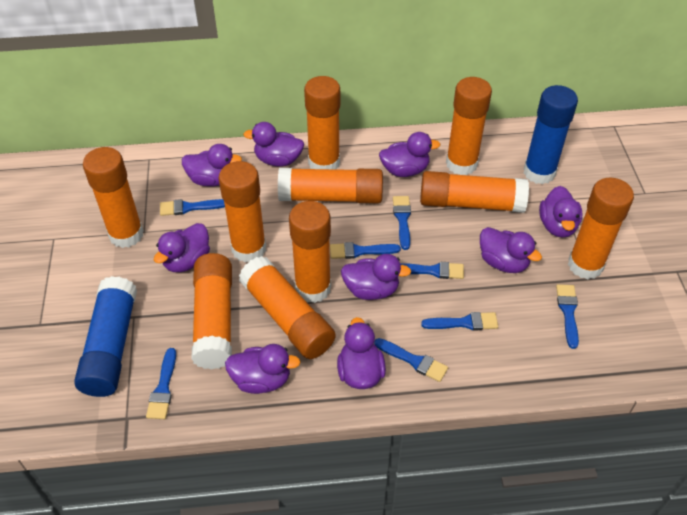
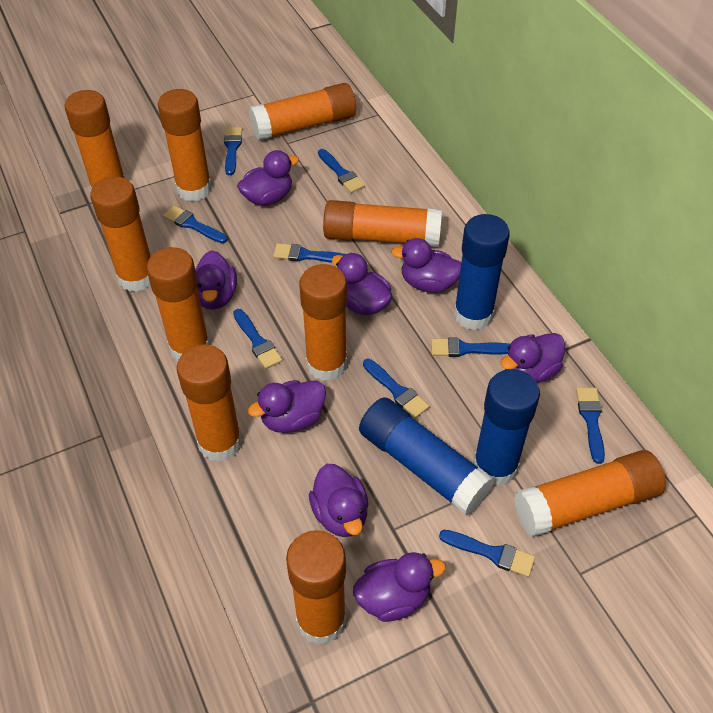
blue brush: [146,348,176,419] [160,199,225,216] [330,242,401,259] [374,338,448,382] [393,196,411,250] [400,262,464,279] [421,312,498,331] [556,284,579,349] = 8 -> [163,205,227,243] [224,127,242,175] [233,309,283,369] [273,243,346,263] [318,149,365,193] [363,359,429,419] [431,338,510,357] [439,530,535,577] [576,387,605,464] = 9
blue glue stick: [74,276,137,397] [524,85,578,184] = 2 -> [359,397,494,516] [454,214,510,331] [473,369,540,486] = 3
purple duck: [154,223,210,272] [182,144,242,187] [225,344,301,394] [243,122,304,166] [337,317,386,389] [341,254,411,300] [379,132,440,177] [480,227,542,273] [539,186,582,238] = 9 -> [195,250,237,310] [237,150,299,206] [248,380,326,433] [309,464,369,537] [332,253,392,315] [353,552,446,622] [391,238,461,293] [500,333,565,383] = 8

